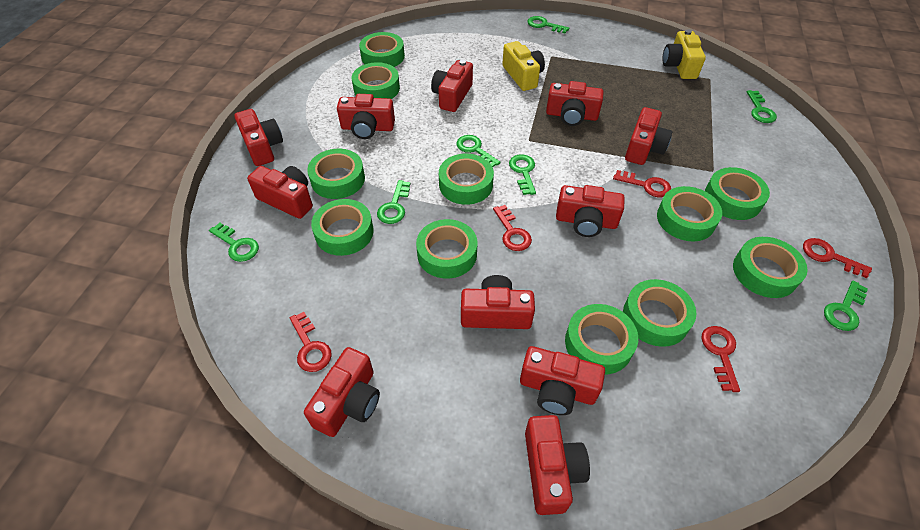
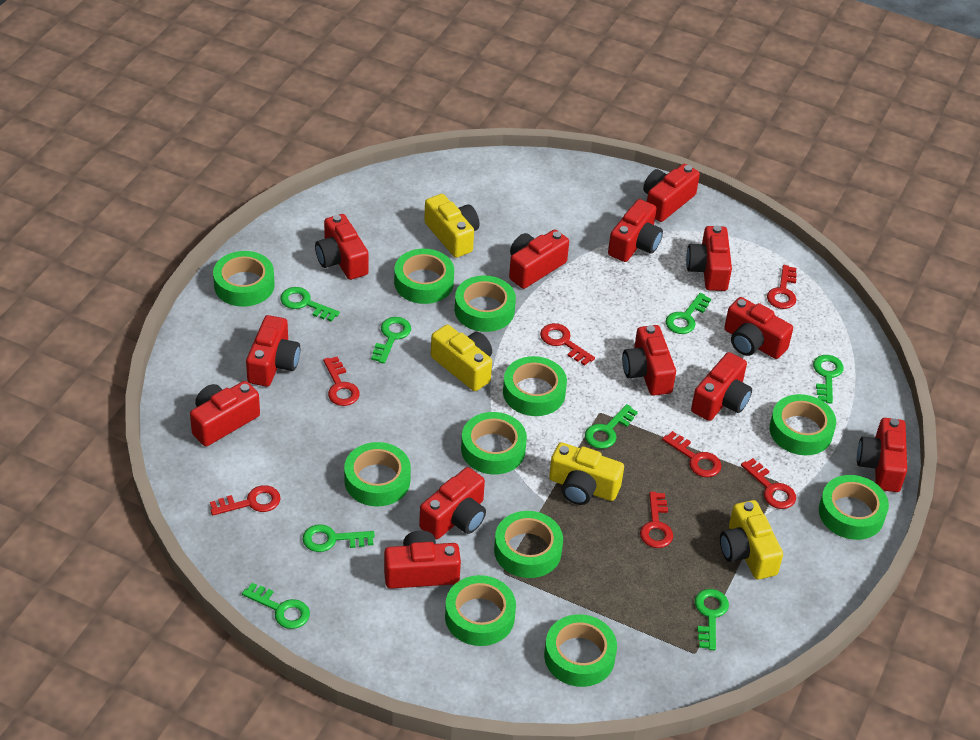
green key: [209,223,259,262] [377,180,411,224] [456,135,500,167] [509,154,536,195] [527,16,569,33] [747,90,777,123] [824,281,868,331] = 7 -> [242,583,310,629] [280,287,340,322] [302,524,375,552] [371,317,411,364] [585,404,638,449] [666,293,711,334] [695,589,729,651] [813,355,844,404] = 8
red camera: [234,109,283,166] [247,166,313,219] [304,347,380,437] [337,94,395,139] [431,60,473,112] [461,275,535,329] [520,346,605,415] [525,415,590,515] [546,81,604,126] [556,185,625,237] [625,107,672,165] = 11 -> [190,381,260,446] [246,315,300,387] [315,214,369,280] [384,530,461,589] [419,467,486,539] [509,229,569,289] [608,199,663,262] [622,325,676,396] [643,164,700,222] [686,225,732,291] [691,352,752,421] [724,297,793,359] [857,418,907,492] = 13
red key: [290,312,332,372] [493,205,532,251] [613,170,671,197] [701,326,740,392] [803,238,872,278] = 5 -> [210,485,281,515] [323,356,360,406] [540,323,595,366] [640,492,673,548] [662,431,721,477] [741,458,796,509] [767,265,797,309] = 7
yellow camera: [502,41,545,91] [662,29,706,79] = 2 -> [424,194,479,258] [431,325,492,391] [549,442,624,505] [720,500,783,579] = 4

